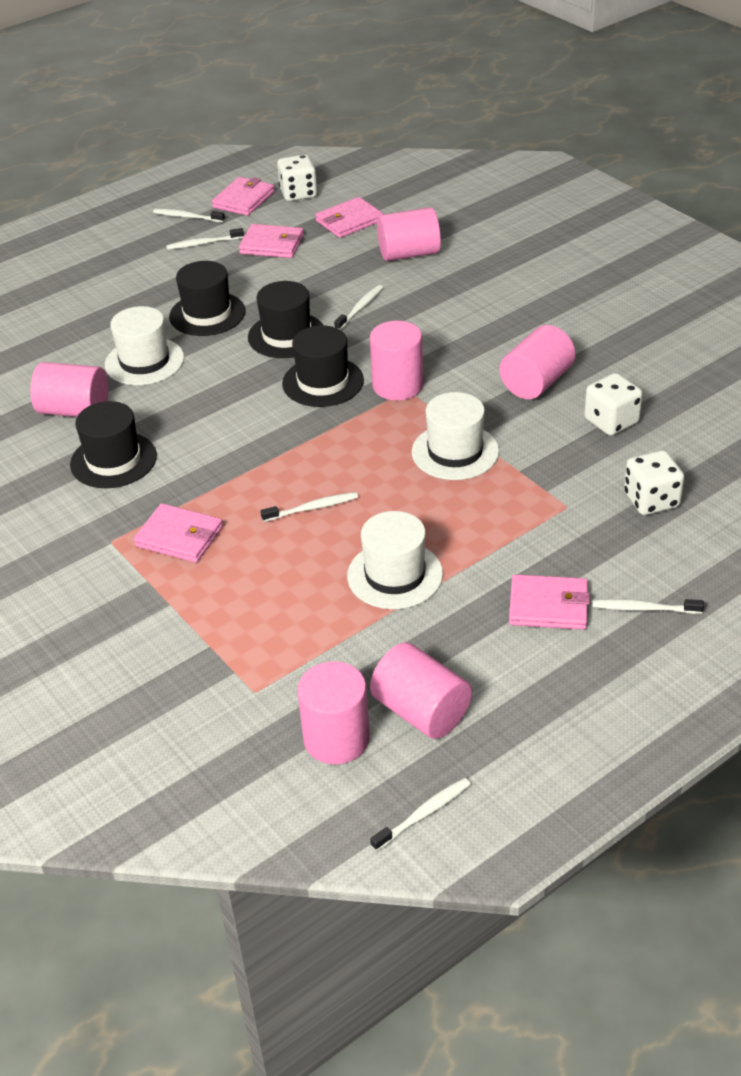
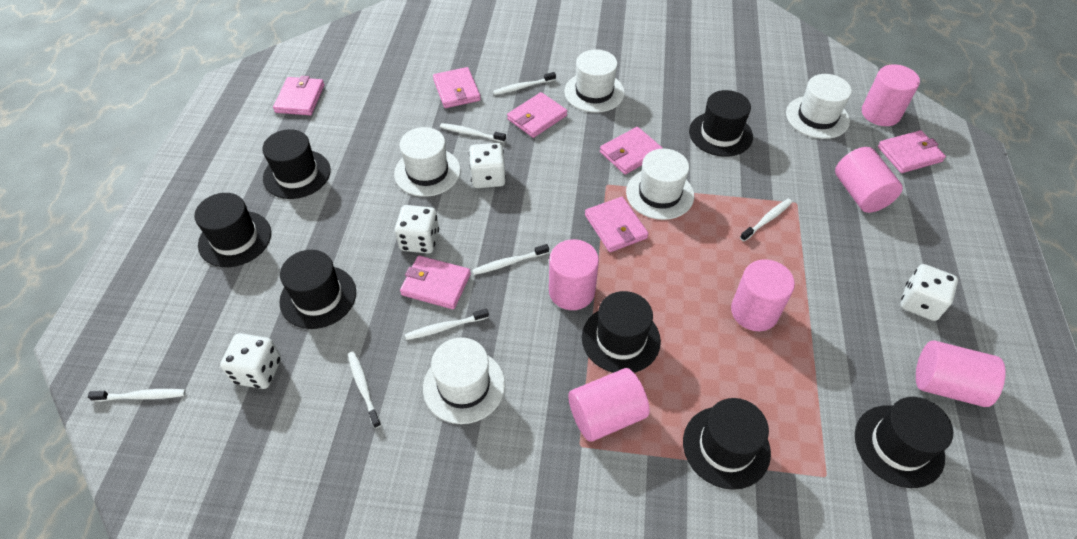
black hat: [70,401,157,488] [169,261,246,336] [248,281,323,358] [282,325,364,407] = 4 -> [194,193,271,267] [262,129,330,199] [279,250,356,329] [582,291,661,373] [683,398,771,490] [689,90,753,157] [855,397,953,488] = 7
pink wallet: [134,503,223,563] [212,177,275,216] [239,224,304,258] [315,197,383,238] [509,574,590,630] = 5 -> [273,76,324,115] [400,255,471,309] [433,67,481,108] [507,92,567,138] [585,197,649,252] [600,127,663,175] [878,130,946,173] = 7
white dice: [277,154,317,201] [584,373,643,436] [624,450,684,515] = 3 -> [220,333,281,389] [395,205,439,254] [469,143,506,188] [900,264,958,321] = 4
white hat: [105,306,184,385] [347,511,443,609] [412,392,499,480] = 3 -> [394,127,461,197] [423,338,505,424] [564,49,625,113] [626,149,694,220] [786,74,852,139] = 5
white toothbrush: [153,209,225,222] [166,228,244,250] [261,492,358,522] [334,285,383,330] [370,778,471,851] [593,599,704,614] = 6 -> [88,389,186,402] [348,351,381,428] [405,308,489,340] [440,123,506,143] [472,244,549,275] [493,72,556,95] [740,199,792,241] = 7

